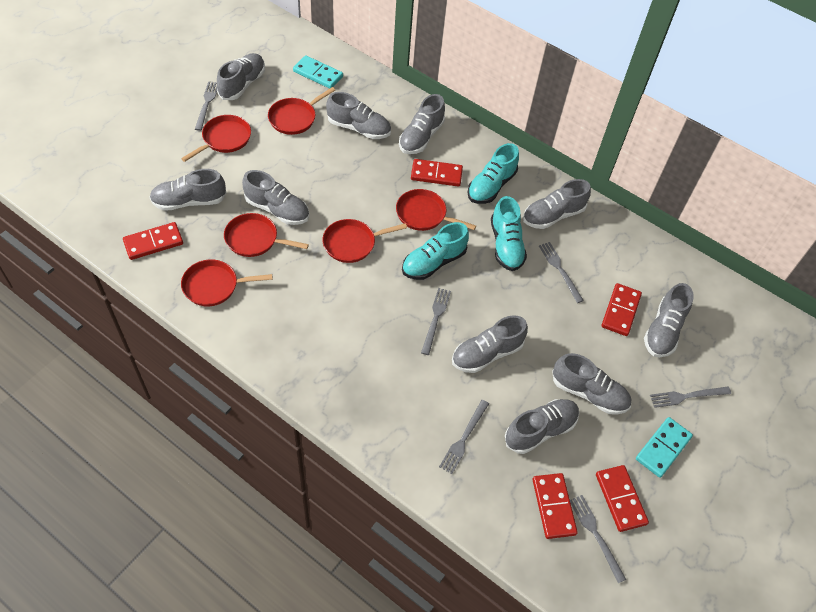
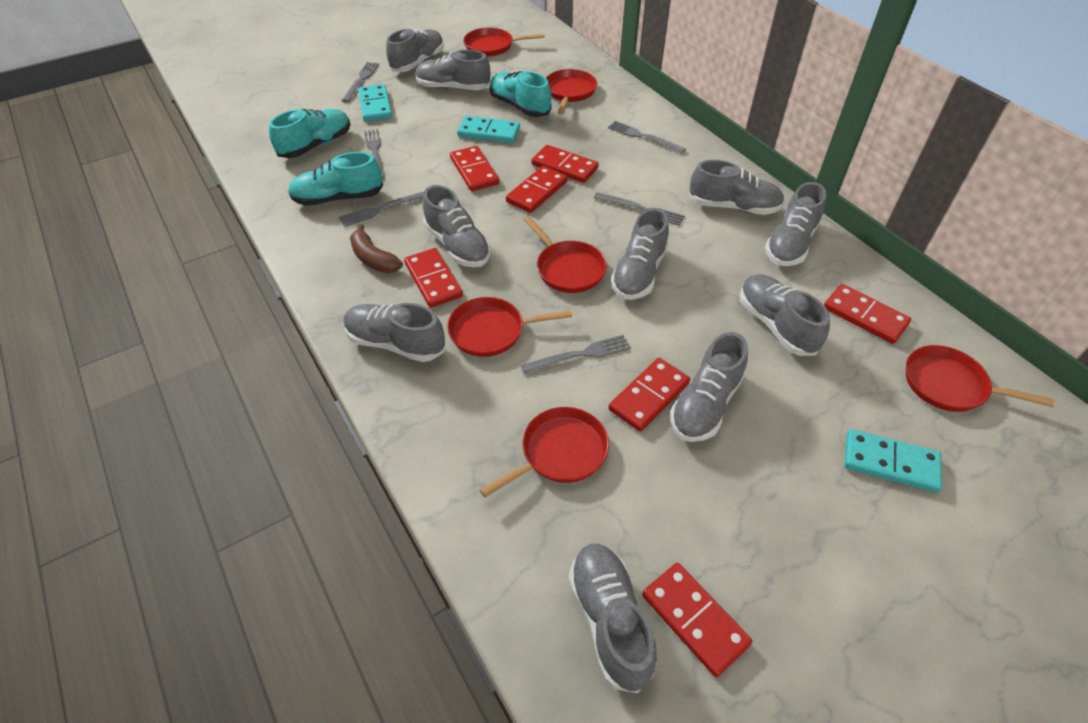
brown banana: none = 0 -> [350,224,403,273] = 1
red domino: [123,222,183,260] [411,159,463,187] [533,473,578,539] [596,465,649,532] [602,283,642,336] = 5 -> [404,248,463,308] [450,146,499,191] [506,166,568,213] [532,145,599,183] [609,358,690,432] [642,563,752,677] [824,284,911,344] = 7
turquoise domino: [293,55,343,89] [636,417,693,478] = 2 -> [358,84,392,122] [457,116,520,143] [844,429,942,492] = 3

